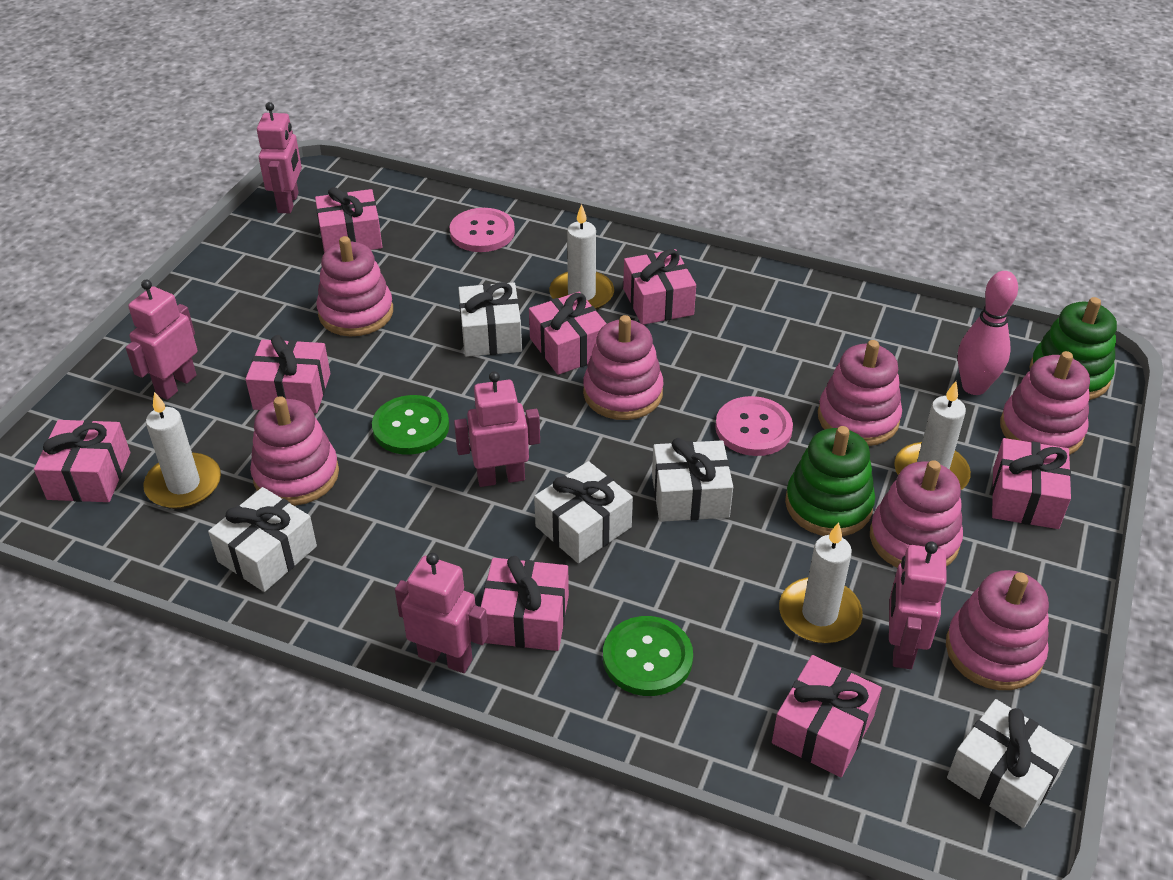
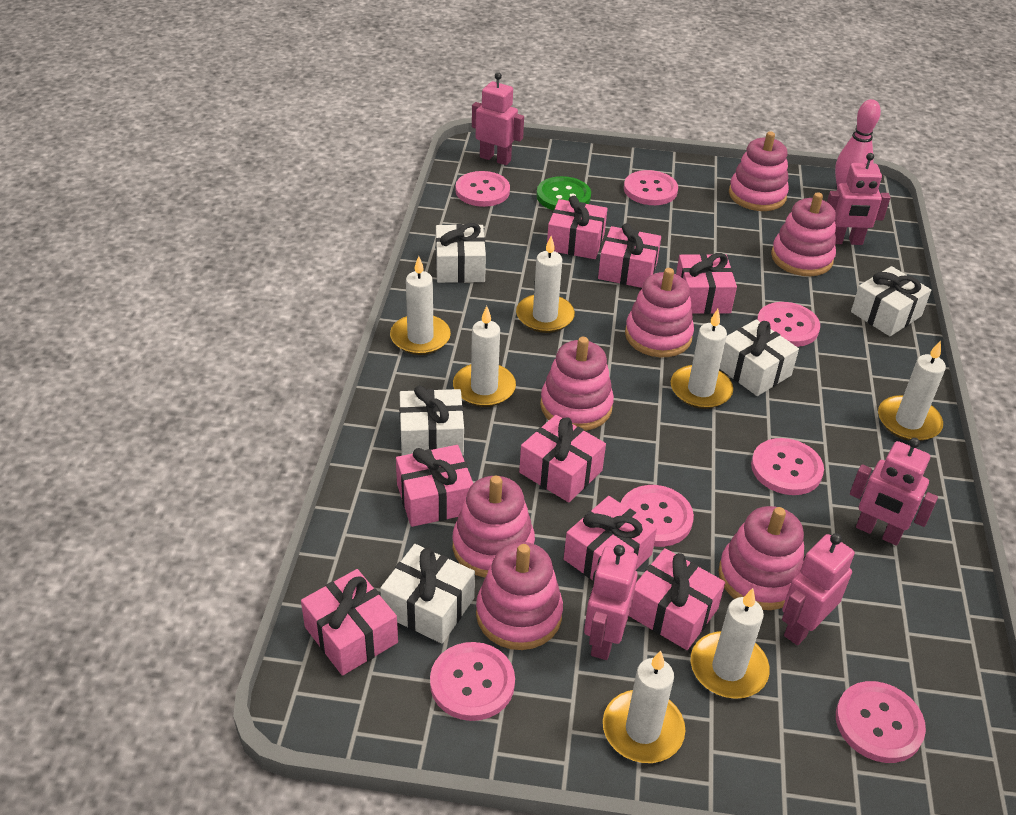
green button: [372,395,449,455] [603,616,693,696] = 2 -> [536,176,591,210] = 1
green stacking toy: [785,426,875,537] [1030,297,1117,400] = 2 -> none = 0
pink button: [450,208,515,252] [715,396,793,456] = 2 -> [430,642,515,721] [456,171,510,207] [621,485,694,547] [624,170,678,205] [751,438,824,495] [757,302,820,347] [836,681,926,763] = 7
white candle: [144,392,221,509] [549,204,614,310] [779,522,863,643] [894,381,971,490] = 4 -> [390,256,451,355] [453,306,516,407] [516,236,575,333] [603,651,685,763] [671,309,733,409] [691,588,770,699] [878,340,946,441] = 7

